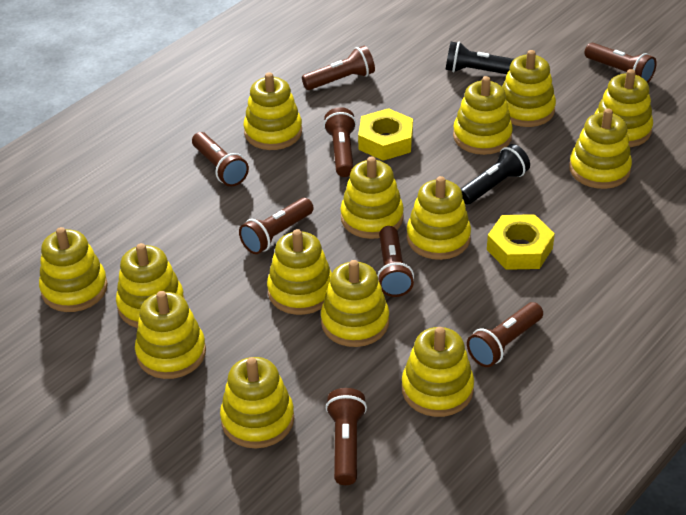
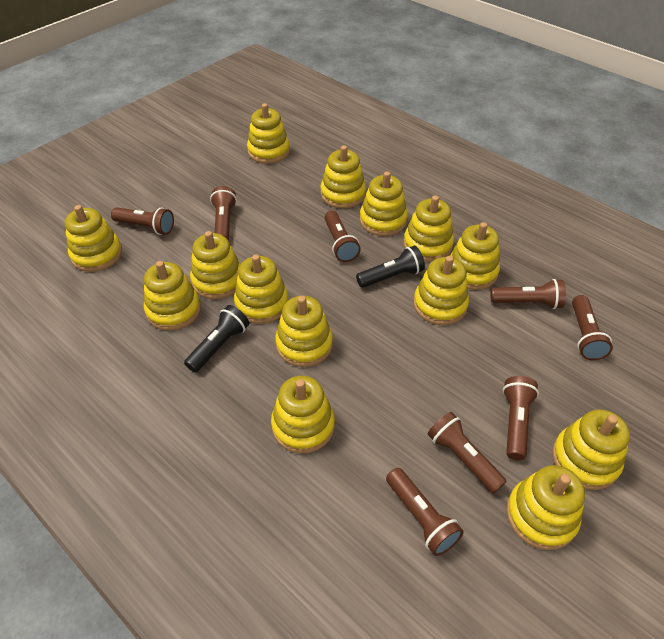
yellow nut: [358,108,413,161] [487,214,555,270] = 2 -> none = 0

